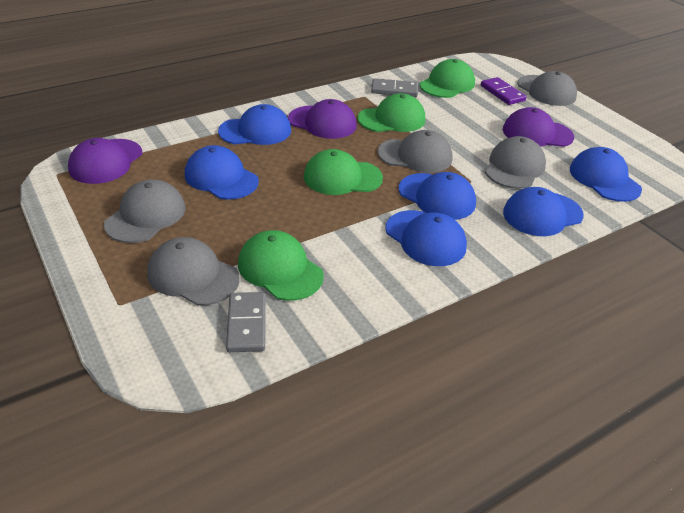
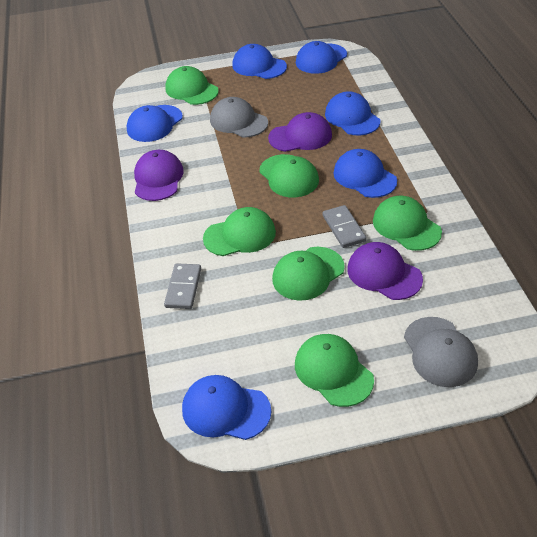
green cap: [238,230,324,301] [304,149,383,195] [357,93,425,132] [420,59,475,98] = 4 -> [165,66,219,105] [203,207,276,256] [259,154,319,198] [272,247,345,301] [295,334,374,407] [373,196,442,251] = 6
grey cap: [104,179,185,243] [147,237,240,306] [378,130,453,173] [485,136,546,189] [517,71,577,106] = 5 -> [210,97,268,137] [404,317,478,387] = 2
purple domino: [481,77,527,105] = 1 -> none = 0

